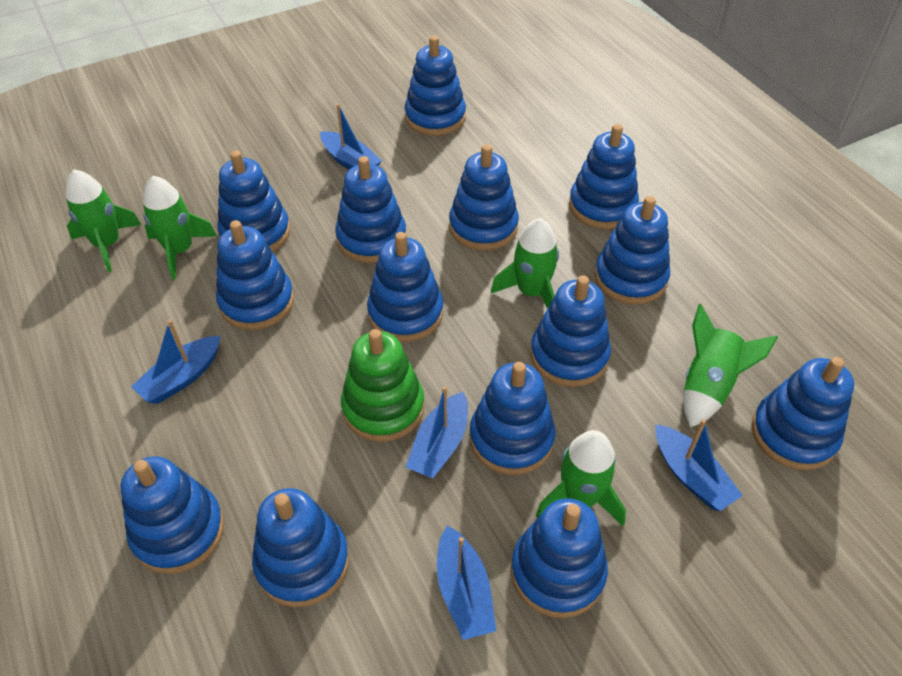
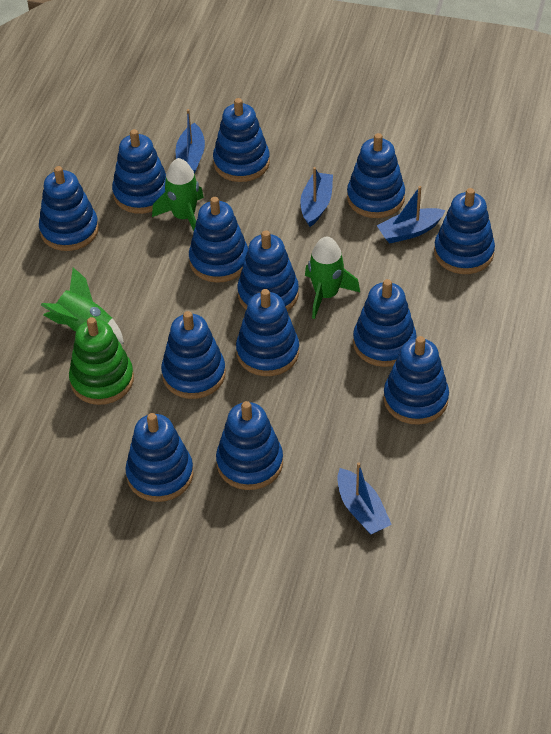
blue boat: [131,320,221,404] [320,104,382,169] [406,386,468,478] [437,526,496,640] [656,419,743,511] = 5 -> [176,109,205,173] [300,167,333,227] [337,463,392,535] [377,186,446,243] = 4
blue stacking toy: [121,456,224,574] [216,220,294,330] [217,151,290,252] [252,488,349,607] [335,156,407,263] [367,232,443,342] [405,36,466,136] [449,144,519,251] [470,362,555,475] [511,498,608,618] [530,275,611,387] [569,124,639,229] [595,196,670,305] [751,357,854,470] = 14 -> [39,166,99,251] [112,129,166,214] [125,413,193,502] [161,311,226,399] [189,197,248,283] [213,98,270,182] [216,401,283,490] [236,289,299,376] [237,230,299,311] [347,133,405,218] [353,279,417,367] [384,336,449,425] [434,188,495,274] = 13
green rocket: [66,170,141,272] [143,176,217,280] [491,218,559,309] [536,430,626,526] [683,304,778,428] = 5 -> [41,267,124,344] [152,158,204,231] [305,237,360,319] = 3

